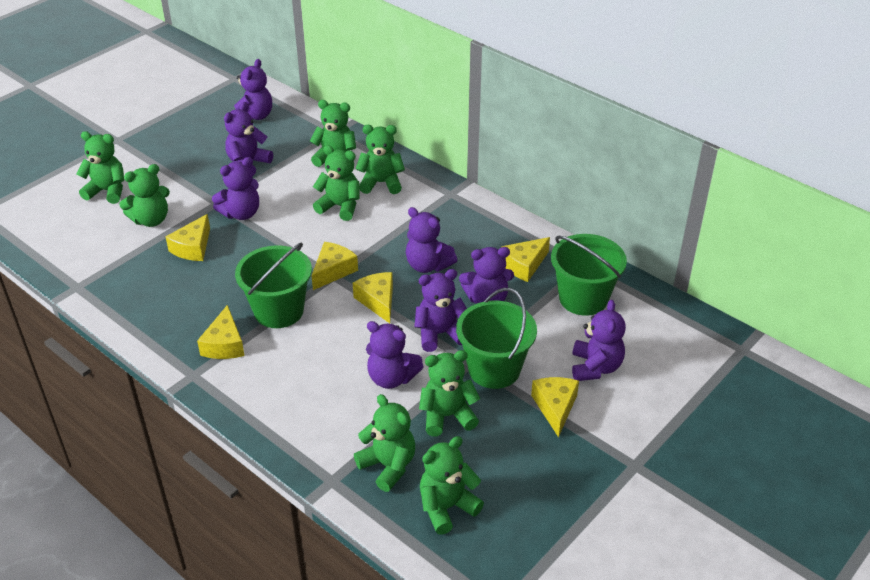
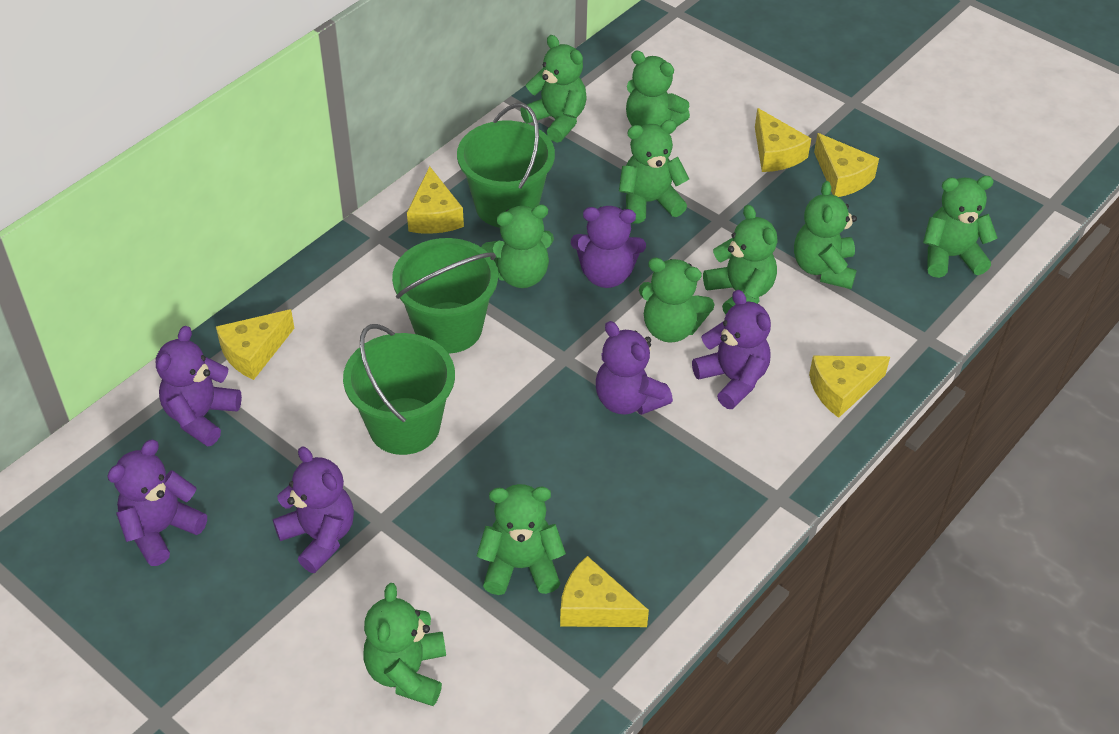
green teddy bear: [76,131,124,204] [119,164,170,227] [310,100,356,167] [313,145,360,221] [354,394,415,492] [356,125,405,194] [419,350,480,436] [420,436,484,535] = 8 -> [363,583,446,706] [477,484,566,595] [481,204,554,288] [520,35,587,143] [619,120,689,224] [626,50,690,127] [639,258,715,343] [703,205,778,315] [794,181,857,289] [923,176,998,278] = 10
purple teddy bear: [212,157,259,220] [224,102,273,176] [234,59,272,120] [366,321,424,389] [406,207,457,273] [414,269,467,352] [459,247,514,304] [572,300,626,381] = 8 -> [107,440,207,566] [156,326,242,447] [273,446,354,573] [571,206,646,288] [596,321,673,415] [692,290,771,409] = 6

